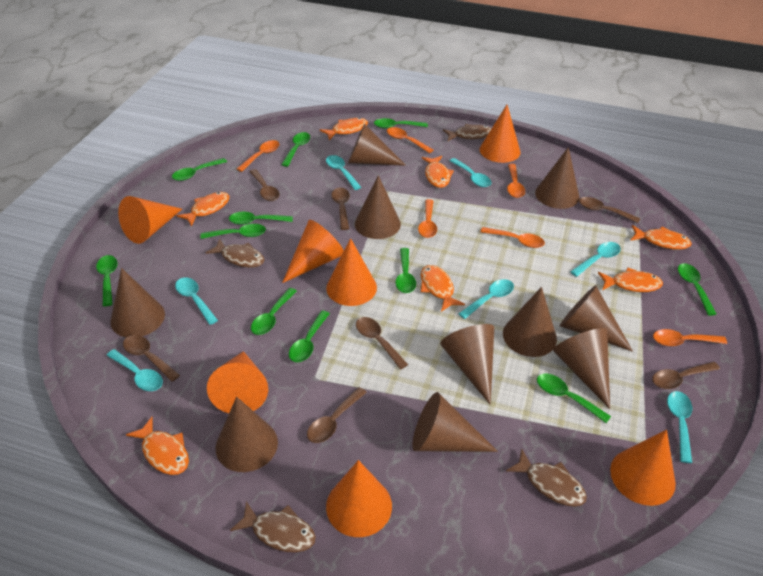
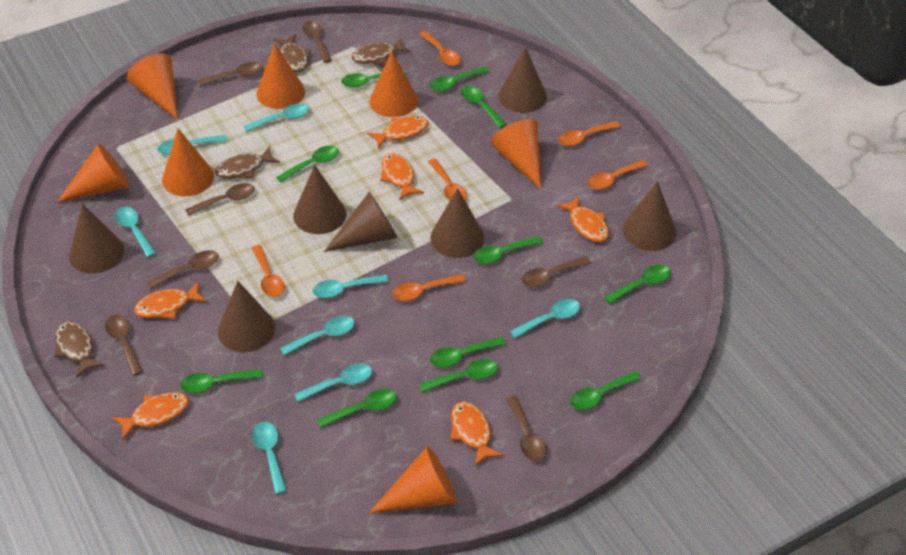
brown cone: [110,268,165,337] [215,397,278,472] [348,124,406,166] [355,175,401,239] [412,392,498,452] [440,324,494,405] [503,287,557,357] [535,147,579,209] [553,328,610,409] [560,285,633,352] = 10 -> [69,204,125,274] [218,281,275,352] [293,165,346,234] [324,192,398,252] [430,188,484,258] [498,47,547,113] [623,181,677,251] = 7
orange fish: [126,417,189,475] [176,192,229,226] [320,118,368,140] [421,265,465,312] [422,156,454,188] [598,267,663,292] [630,225,692,250] = 7 -> [112,392,189,440] [134,281,207,319] [367,116,429,149] [380,153,424,200] [451,402,503,466] [556,196,609,242] = 6
turquoise spoon: [106,349,163,391] [175,277,218,325] [326,155,361,190] [449,158,492,187] [458,279,514,319] [570,242,621,277] [667,391,692,463] = 7 -> [115,207,156,257] [157,135,228,155] [244,103,309,132] [252,422,287,494] [280,316,355,356] [294,364,373,402] [313,275,389,298] [510,299,580,338] = 8

